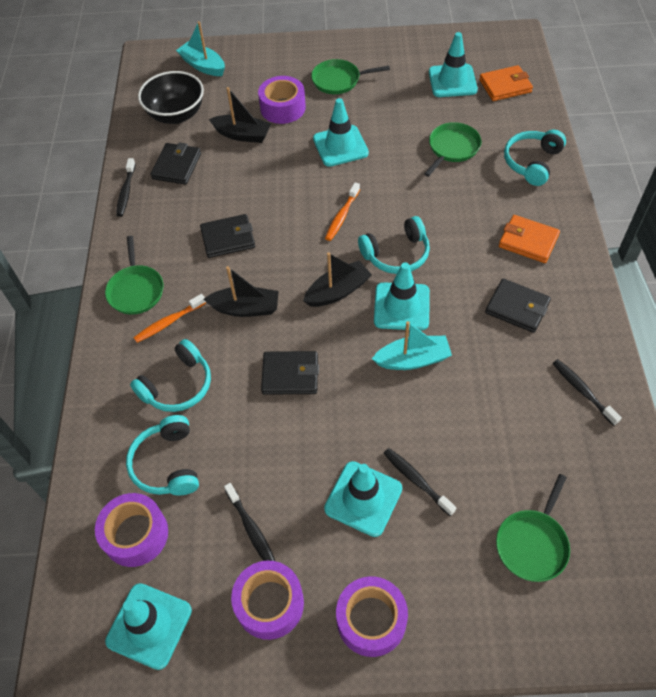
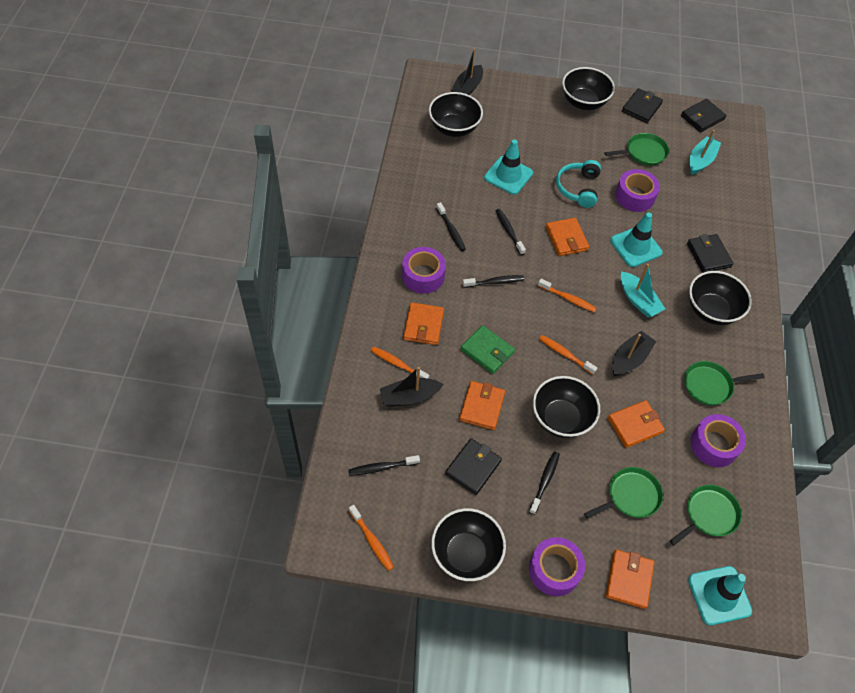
black bowl: [138,71,204,124] = 1 -> [429,92,483,137] [431,508,506,581] [533,376,600,438] [562,67,615,110] [689,271,752,325] = 5
black toothbrush: [116,158,136,217] [224,483,275,561] [384,448,456,516] [552,359,622,426] = 4 -> [349,455,420,475] [436,202,466,251] [463,275,524,288] [496,209,526,255] [529,451,560,515] = 5
green wallet: none = 0 -> [461,325,515,374] = 1
orange toothbrush: [133,294,206,343] [325,182,360,241] = 2 -> [349,505,394,571] [371,346,429,379] [538,279,597,312] [539,335,597,375] = 4
orange wallet: [479,65,533,101] [499,215,560,263] = 2 -> [403,302,444,345] [459,381,505,430] [546,218,589,256] [606,550,655,609] [608,400,665,448] = 5
turquoise headphones: [126,415,199,496] [130,339,211,412] [358,216,430,274] [504,130,566,186] = 4 -> [556,160,601,208] = 1
turquoise traffic cone: [105,583,192,670] [313,98,369,167] [324,461,402,537] [374,263,430,330] [429,32,478,97] = 5 -> [484,139,533,195] [610,212,663,267] [688,566,752,625] = 3

